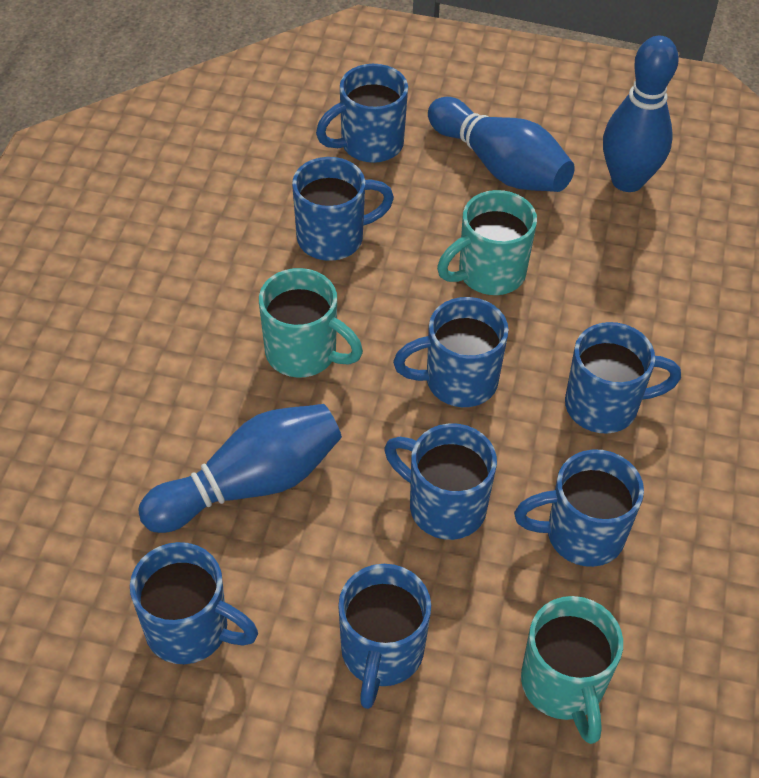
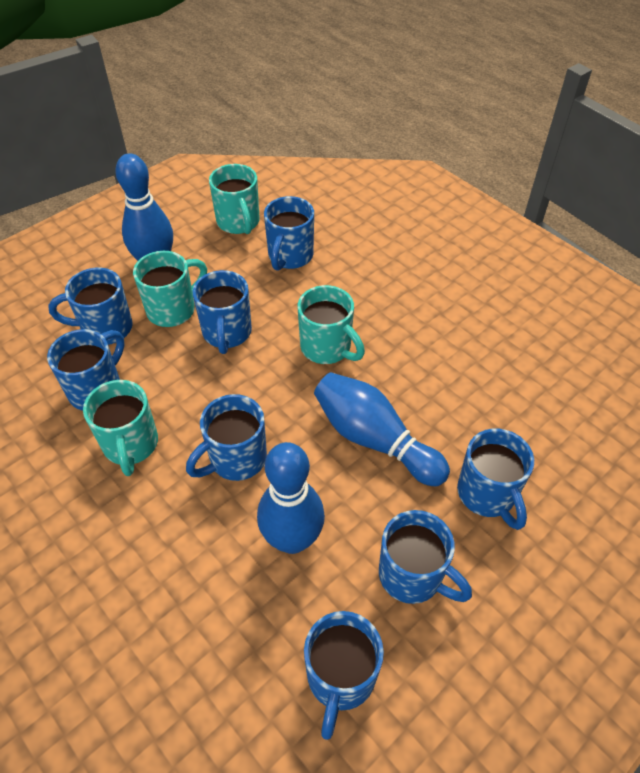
turquoise mug: [259,268,363,378] [437,190,537,295] [521,596,623,744] = 3 -> [83,380,158,476] [133,251,207,327] [209,164,260,234] [298,285,365,364] = 4

